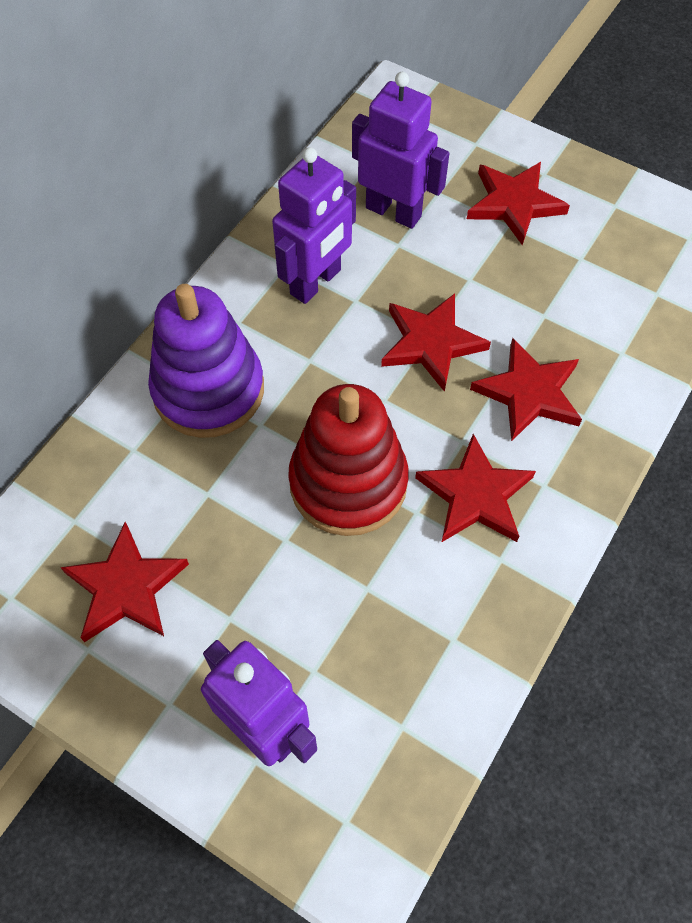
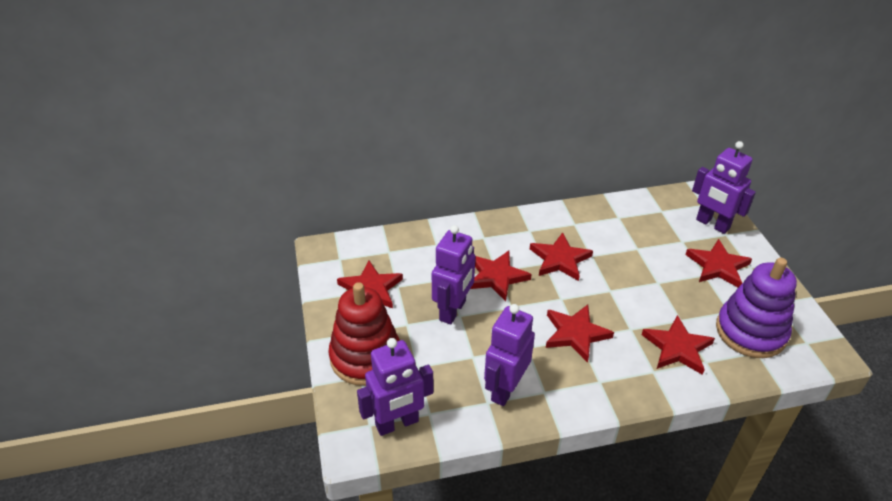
purple robot: [201,640,317,766] [272,147,356,304] [352,72,450,229] = 3 -> [357,338,433,436] [432,225,475,325] [484,304,535,406] [692,141,756,234] = 4
red star: [60,522,189,642] [381,293,491,392] [415,434,536,543] [467,162,570,245] [470,338,582,441] = 5 -> [337,261,403,309] [470,250,532,301] [530,233,593,281] [546,305,614,363] [642,315,715,375] [685,239,752,287] = 6

